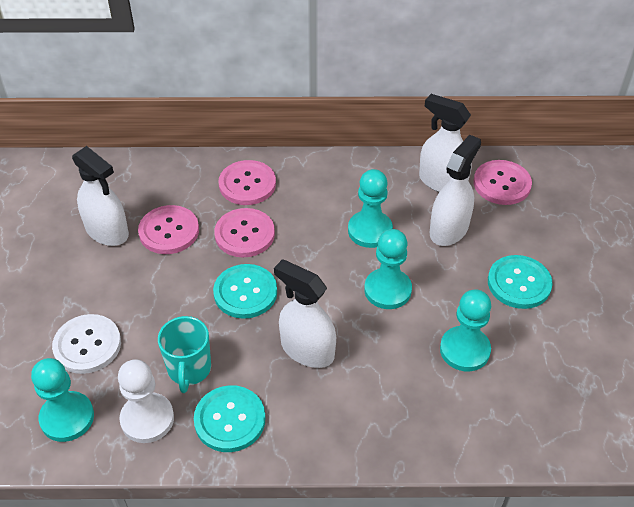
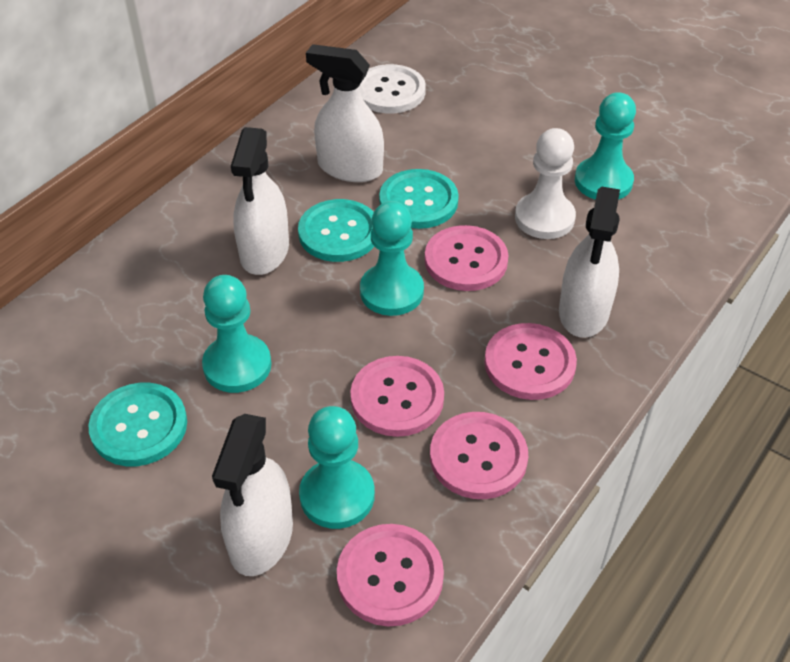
pink button: [138,205,199,254] [214,208,275,257] [218,160,276,205] [474,160,532,205] = 4 -> [337,524,444,626] [350,356,444,437] [425,225,508,291] [430,412,528,499] [484,323,577,400] = 5
turquoise mug: [158,316,211,393] = 1 -> none = 0

